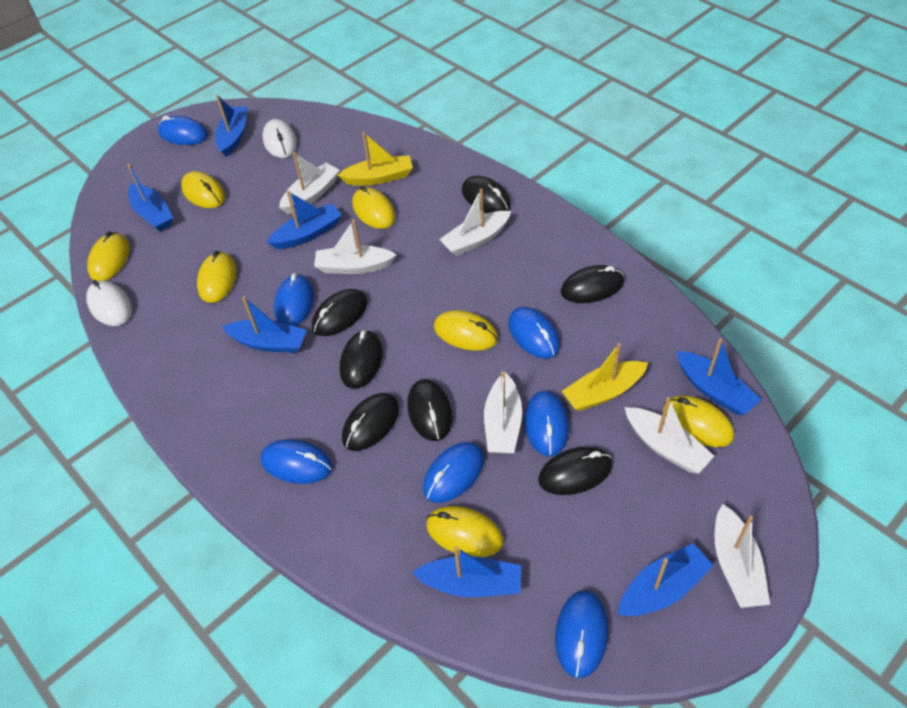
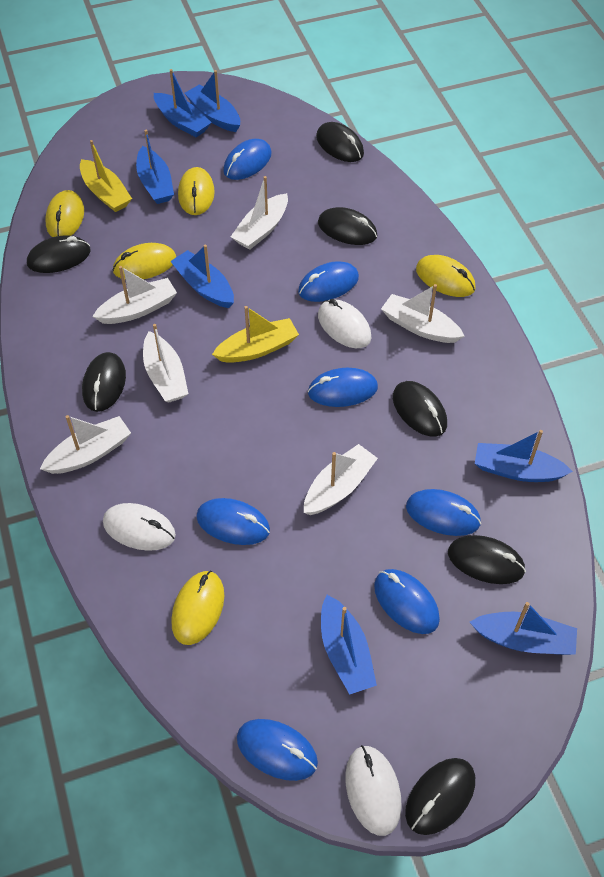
white mouse: [86,280,132,326] [263,119,297,158] = 2 -> [103,503,176,551] [318,299,371,348] [345,745,402,836] = 3
yellow mouse: [87,231,130,281] [181,171,225,208] [197,251,237,303] [352,185,396,229] [426,506,504,557] [434,310,498,351] [663,395,734,447] = 7 -> [45,190,84,237] [112,243,176,280] [171,571,224,645] [178,167,215,215] [416,255,476,297] = 5

